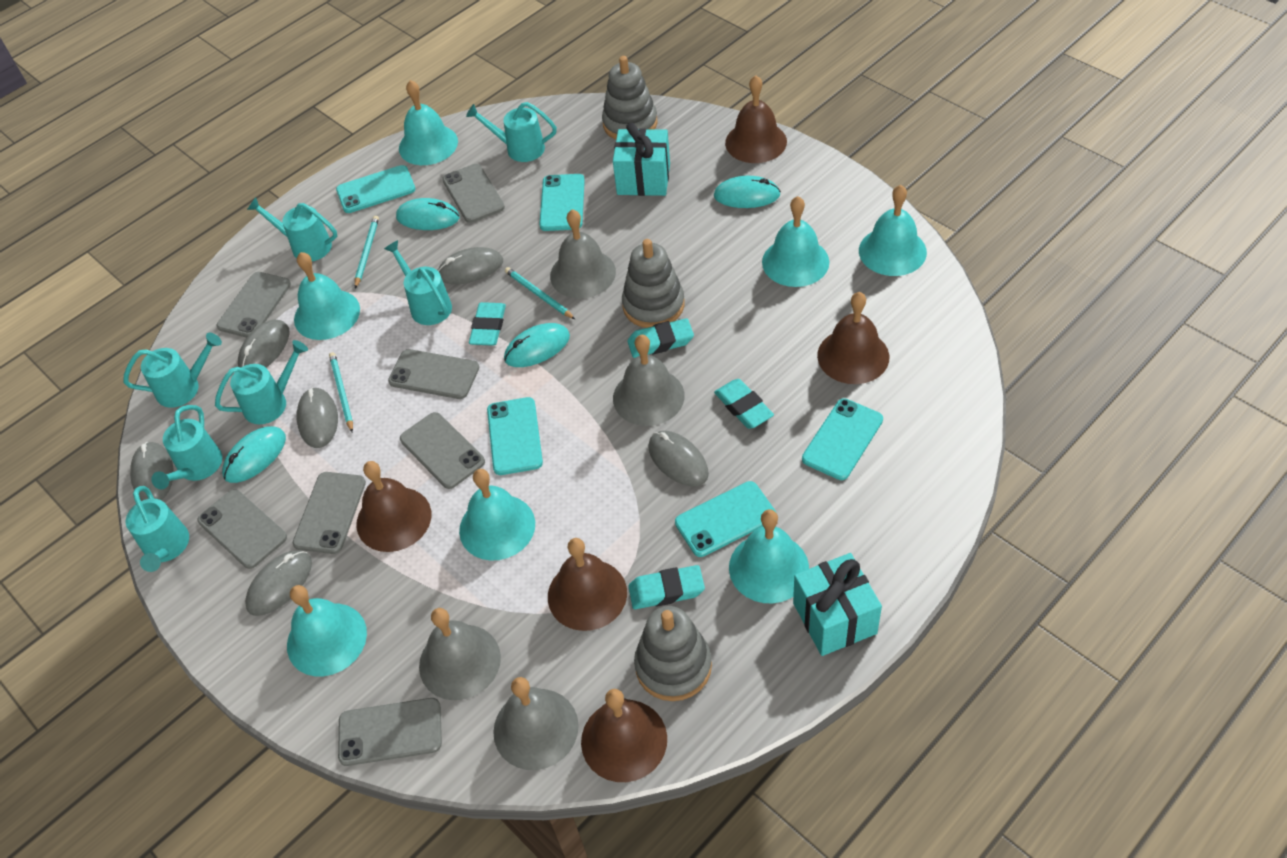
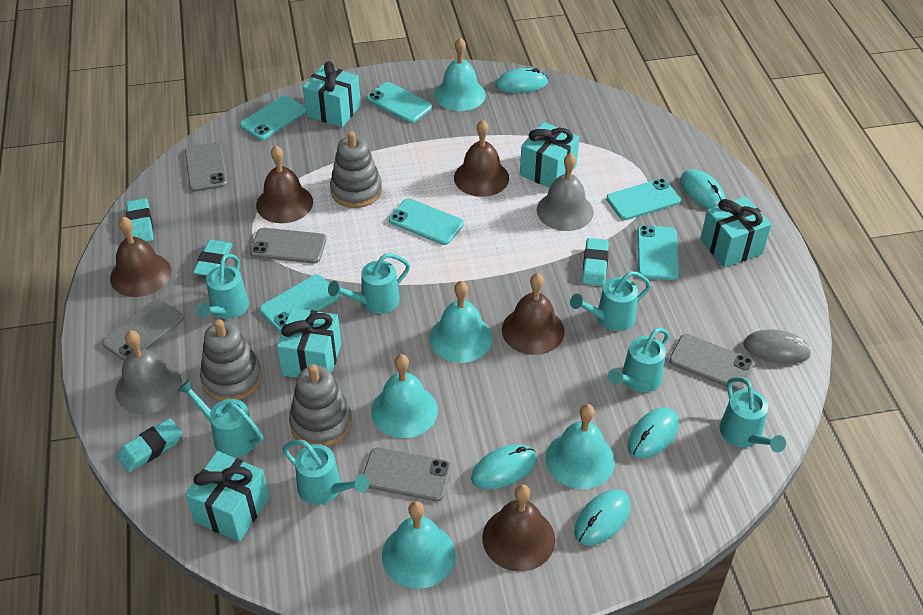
grey bell: [419,608,501,700] [493,677,579,770] [550,209,616,299] [613,335,685,426] = 4 -> [115,330,182,414] [536,153,594,231] = 2
grey mouse: [130,442,173,501] [238,319,289,368] [245,550,312,616] [297,387,338,448] [437,247,503,284] [648,431,709,486] = 6 -> [743,330,812,364] = 1
grey phone: [197,489,287,569] [217,272,291,338] [293,472,366,554] [338,698,442,766] [388,349,479,399] [400,412,485,489] [442,164,505,223] = 7 -> [102,299,184,361] [185,142,228,192] [250,228,326,264] [363,447,452,501] [669,334,754,391] = 5
turquoise bell: [287,585,367,676] [294,252,360,340] [399,80,458,165] [459,469,535,561] [729,509,809,604] [762,196,829,287] [859,185,927,276] = 7 -> [371,354,438,438] [382,501,456,589] [429,281,493,363] [434,37,486,111] [546,404,615,489] = 5
turquoise gift: [613,122,670,196] [793,553,882,656] = 2 -> [185,451,269,542] [277,308,341,378] [303,61,361,127] [520,122,579,188] [700,197,771,268] = 5
turquoise mouse: [222,426,286,483] [396,198,460,230] [504,323,570,367] [714,176,781,208] = 4 -> [471,444,537,489] [496,68,548,93] [574,490,631,546] [628,407,679,459] [680,170,725,208] = 5
turquoise pencil: [329,352,353,432] [355,216,379,288] [505,267,575,319] = 3 -> none = 0
turquoise phone: [336,165,415,213] [487,397,543,475] [539,174,585,231] [675,481,776,557] [802,398,883,480] = 5 -> [240,95,306,140] [259,274,340,332] [367,82,432,123] [389,198,464,245] [606,178,681,220] [637,225,679,280] = 6

